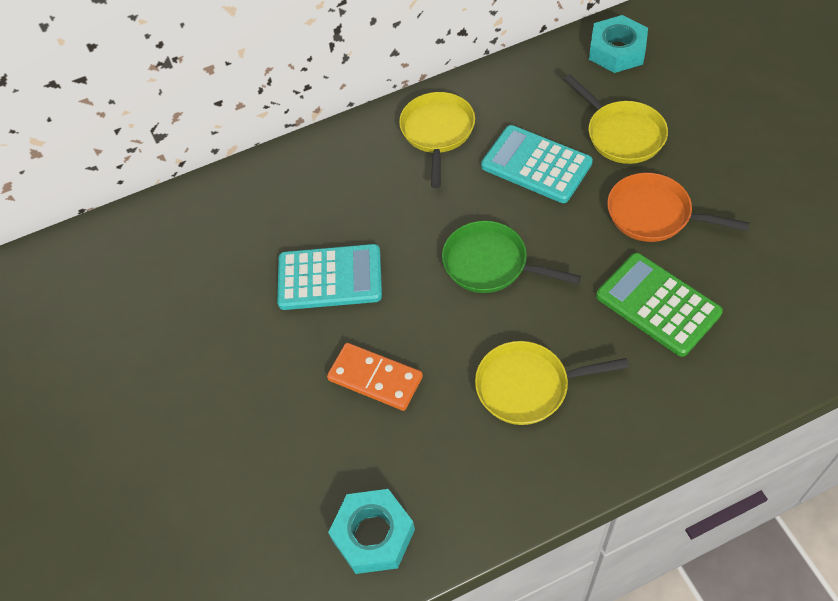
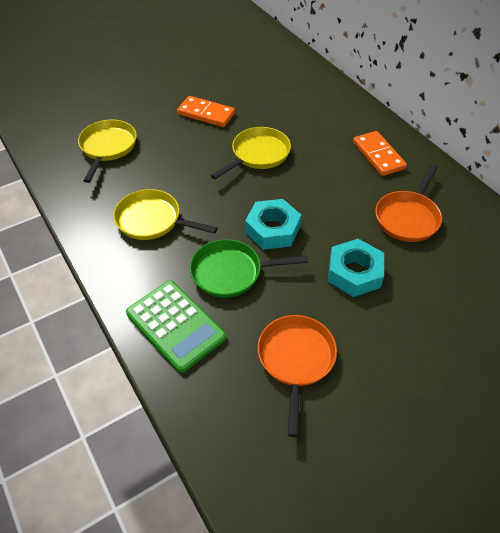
orange domino: [327,343,423,411] = 1 -> [177,96,235,127] [353,131,407,176] = 2
orange pan: [608,173,750,242] = 1 -> [258,315,337,437] [375,165,442,242] = 2
turquoise calculator: [277,244,382,310] [481,125,593,203] = 2 -> none = 0

